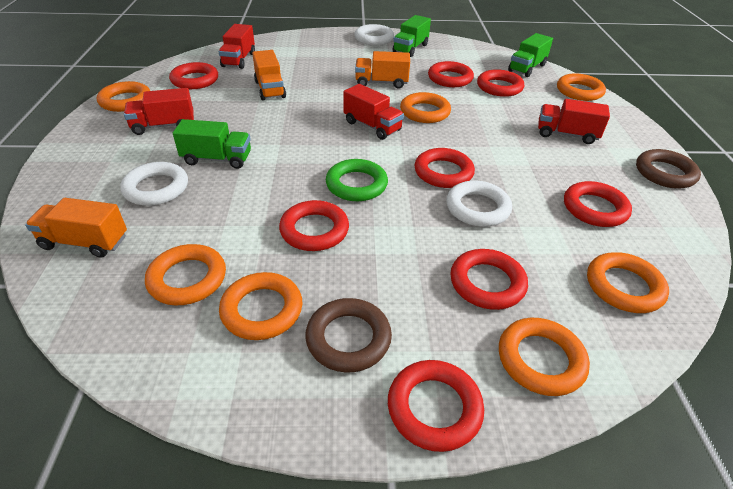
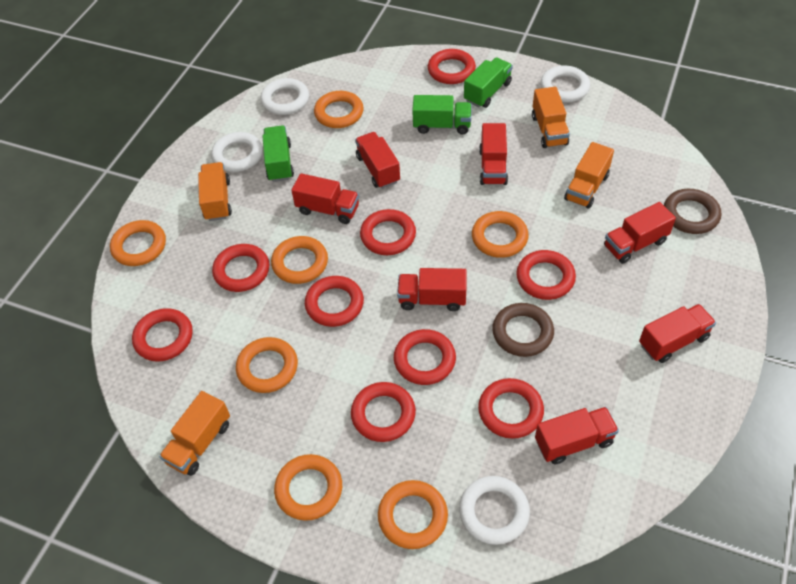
green ring: [326,159,388,201] = 1 -> none = 0
orange truck: [25,198,127,258] [252,50,286,100] [355,51,410,89] = 3 -> [159,391,230,476] [198,162,232,221] [532,87,570,148] [564,142,614,209] = 4
red ring: [169,62,218,89] [279,200,349,251] [388,360,484,452] [415,148,475,188] [428,61,474,87] [450,249,528,310] [477,69,524,97] [564,181,632,227] = 8 -> [132,308,193,362] [212,244,269,292] [305,276,364,327] [351,382,416,442] [360,209,416,255] [394,329,456,385] [428,49,476,84] [478,378,544,439] [516,250,576,300] = 9
red truck: [124,88,194,135] [219,24,255,69] [343,84,404,140] [538,99,610,144] = 4 -> [291,173,359,224] [355,132,400,188] [397,268,467,311] [479,123,508,185] [535,407,619,464] [604,202,676,264] [639,304,716,363] = 7
white ring: [120,162,188,206] [354,24,394,45] [446,180,512,227] = 3 -> [211,132,263,172] [260,78,309,115] [459,476,530,545] [540,65,590,102] = 4

